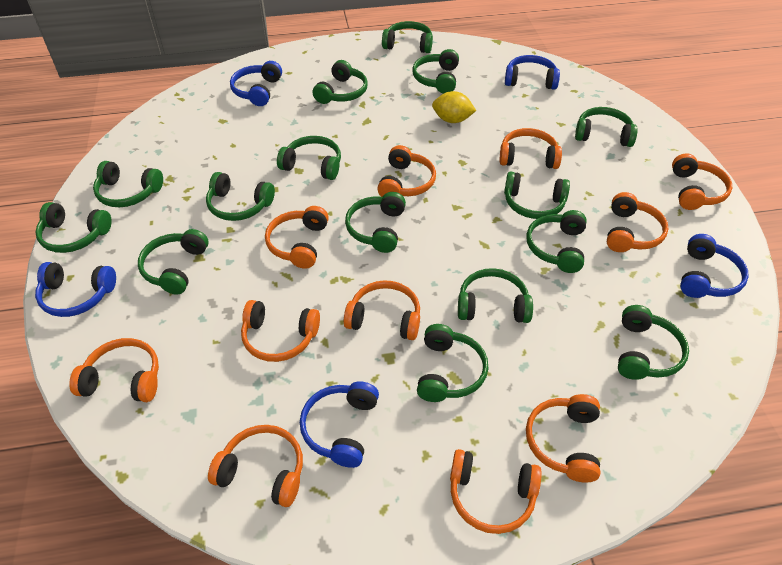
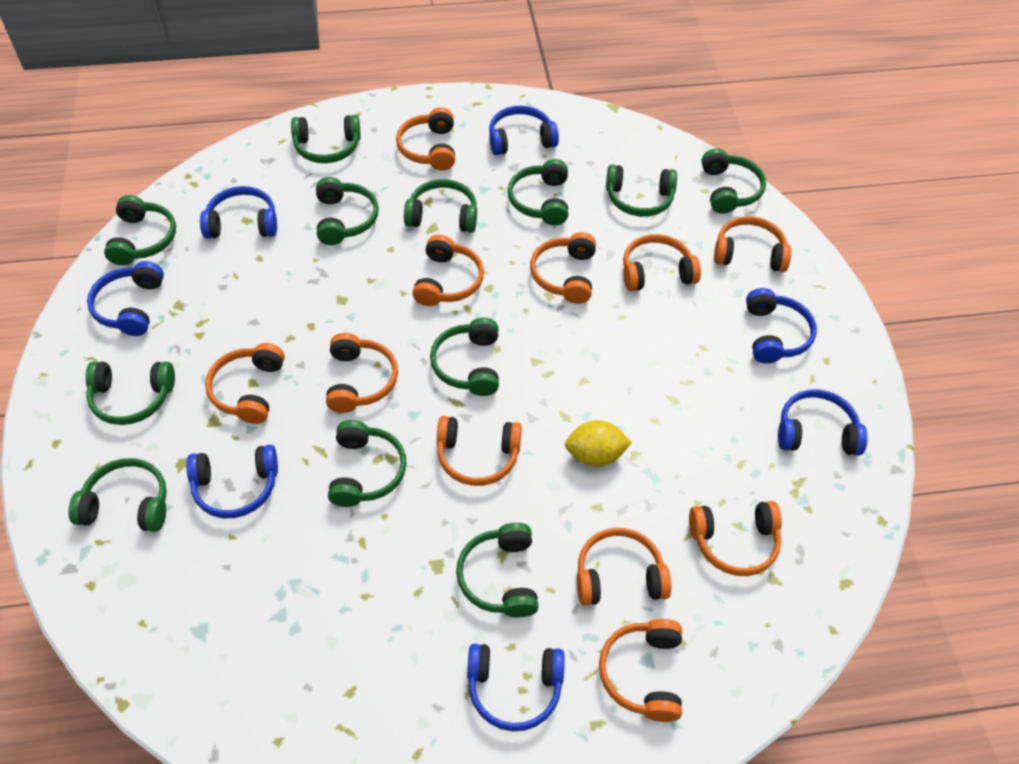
blue headphones: [35,262,116,317] [230,61,282,106] [300,381,379,468] [505,55,560,90] [680,234,749,298] = 5 -> [87,261,164,336] [186,445,278,518] [200,186,277,239] [467,644,565,731] [489,106,559,156] [746,288,817,363] [778,389,868,456] = 7
green headphones: [35,202,112,253] [93,161,163,207] [138,229,209,295] [206,172,275,221] [277,136,341,180] [313,60,368,104] [345,192,406,253] [382,21,433,53] [412,49,459,94] [417,324,489,402] [458,268,533,323] [504,171,570,219] [526,210,587,273] [575,107,638,147] [618,305,689,380] = 15 -> [68,458,167,532] [85,361,175,425] [104,195,176,265] [291,115,361,163] [316,177,379,245] [328,420,407,507] [404,179,477,233] [430,318,499,396] [456,523,539,618] [508,159,568,225] [606,164,677,217] [702,148,766,214] = 12

